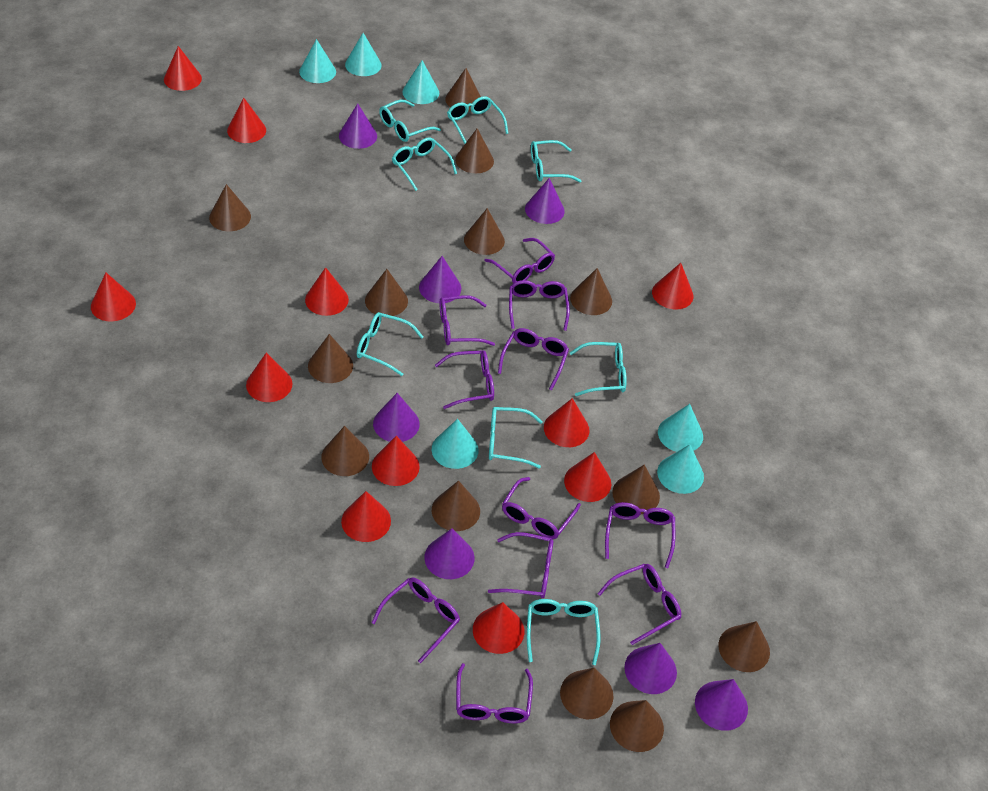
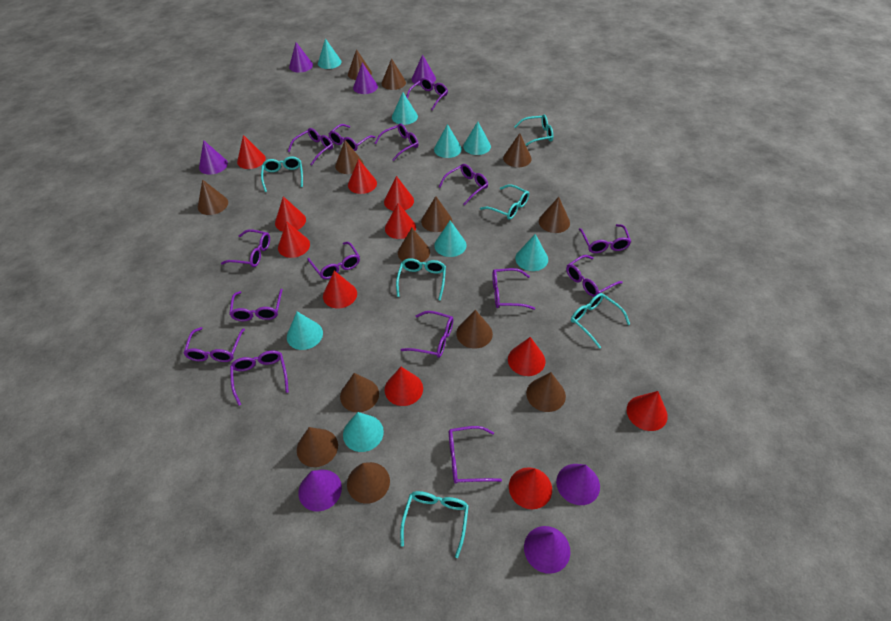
purple glasses: [371,577,460,663] [435,350,494,409] [440,295,495,346] [456,663,533,723] [484,238,555,283] [488,532,554,598] [498,328,569,391] [502,477,581,539] [509,280,570,331] [597,564,681,645] [605,502,675,568] = 11 -> [183,327,245,362] [221,229,270,267] [229,289,283,321] [230,351,289,406] [288,128,333,166] [307,242,360,279] [329,124,376,151] [375,123,418,161] [401,311,453,358] [407,78,448,110] [439,164,488,205] [449,426,502,484] [492,268,535,310] [566,255,623,297] [579,224,631,253] = 15
turquoise cone: [299,39,336,83] [345,33,382,76] [403,60,439,104] [432,419,478,469] [657,444,704,494] [658,404,703,452] = 6 -> [287,312,323,350] [318,38,341,69] [343,412,384,452] [392,92,418,125] [434,124,462,158] [434,220,466,257] [463,122,491,155] [515,234,548,271] = 8
turquoise glasses: [357,312,423,376] [379,100,441,142] [392,137,457,191] [447,96,508,144] [489,407,543,469] [527,599,601,665] [531,140,581,183] [570,342,627,396] = 8 -> [261,157,303,192] [396,258,446,300] [400,491,469,558] [480,185,529,220] [514,114,553,146] [571,293,630,349] = 6

